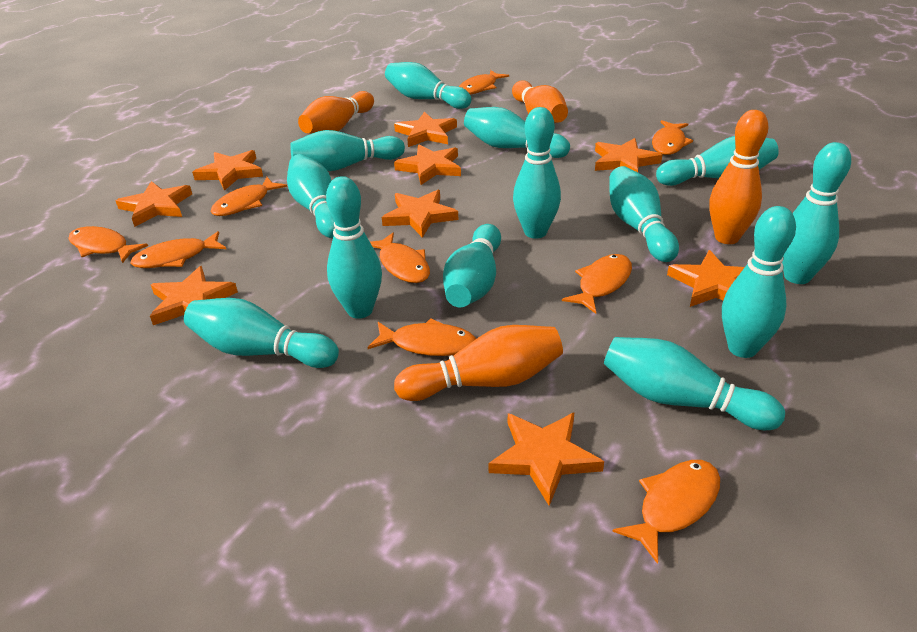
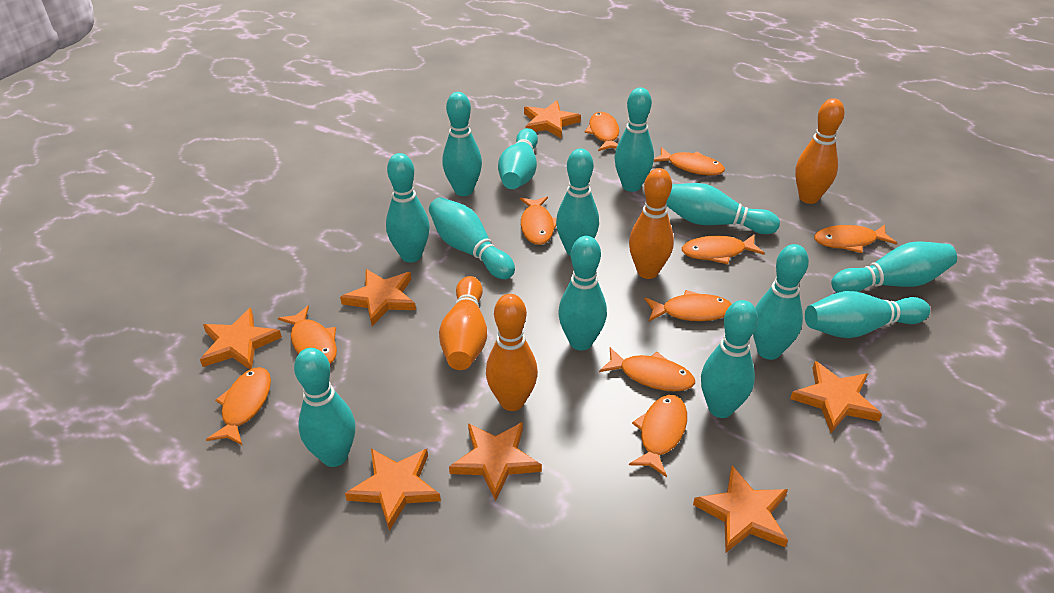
orange fish: [68,226,148,263] [130,231,226,268] [211,177,287,216] [367,318,476,356] [370,232,430,283] [459,70,509,94] [562,254,632,314] [612,460,720,564] [652,120,693,155] = 9 -> [206,367,271,445] [278,306,337,364] [520,196,557,245] [585,112,619,151] [599,347,695,391] [629,395,687,477] [645,290,732,321] [654,147,725,175] [682,234,765,264] [814,224,897,253] = 10
orange star: [116,181,192,227] [150,266,238,325] [192,150,263,191] [382,190,459,238] [394,112,457,147] [394,145,461,185] [489,412,604,506] [595,138,662,172] [667,250,745,307] = 9 -> [200,308,282,369] [340,269,416,326] [345,448,441,531] [449,422,542,501] [524,100,581,138] [693,466,788,552] [790,361,882,433] = 7

